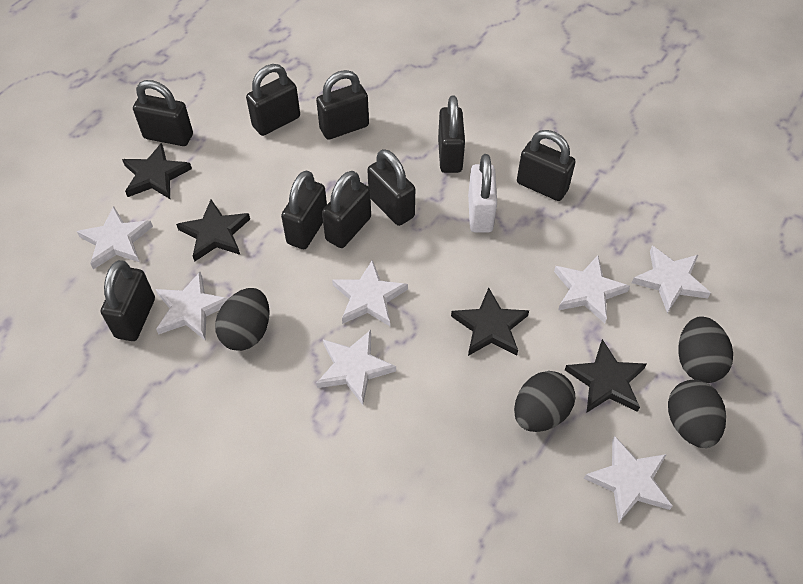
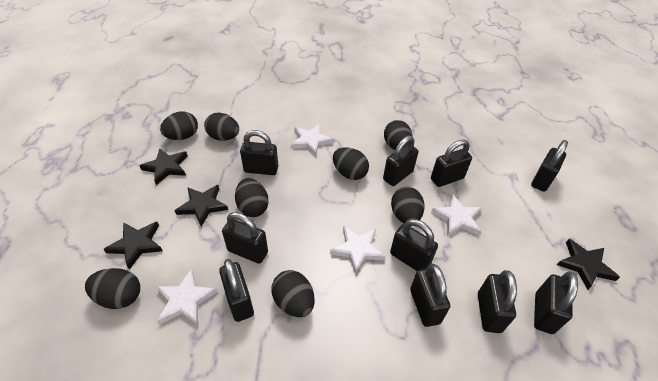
black egg: [215,288,270,351] [514,371,575,432] [668,380,726,448] [678,316,733,383] = 4 -> [85,268,140,309] [160,111,198,140] [204,113,239,141] [235,178,269,217] [271,270,315,317] [333,147,369,180] [384,120,413,150] [391,187,425,224] = 8
black padlock: [101,260,155,341] [133,80,193,146] [246,64,300,136] [281,170,327,249] [316,70,369,140] [322,171,371,248] [367,149,415,226] [438,95,465,173] [517,130,576,201] = 9 -> [219,259,254,322] [222,212,268,264] [240,130,278,175] [383,135,418,186] [390,219,438,271] [410,264,450,327] [431,139,472,187] [478,270,517,333] [531,140,568,192] [534,272,578,334] = 10
white padlock: [468,154,497,233] = 1 -> none = 0
white star: [77,206,153,269] [156,272,229,340] [316,330,396,405] [332,260,408,326] [554,256,630,323] [584,436,673,522] [632,246,711,313] = 7 -> [156,269,217,325] [291,124,333,157] [330,225,385,274] [431,194,482,236] = 4

